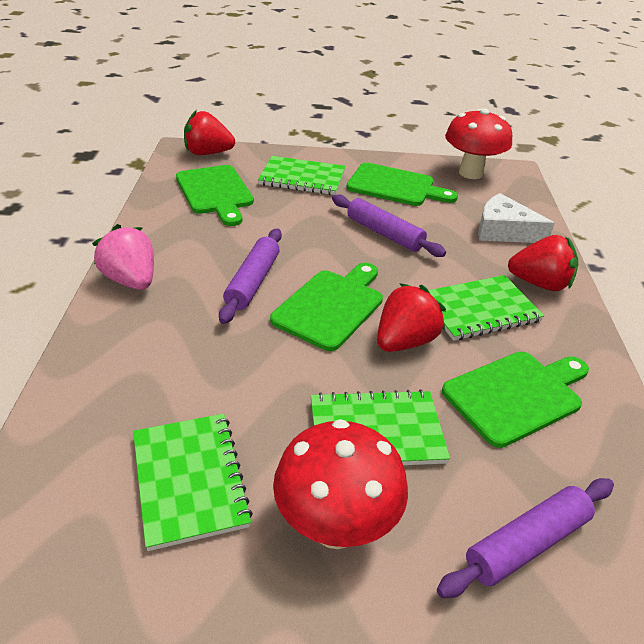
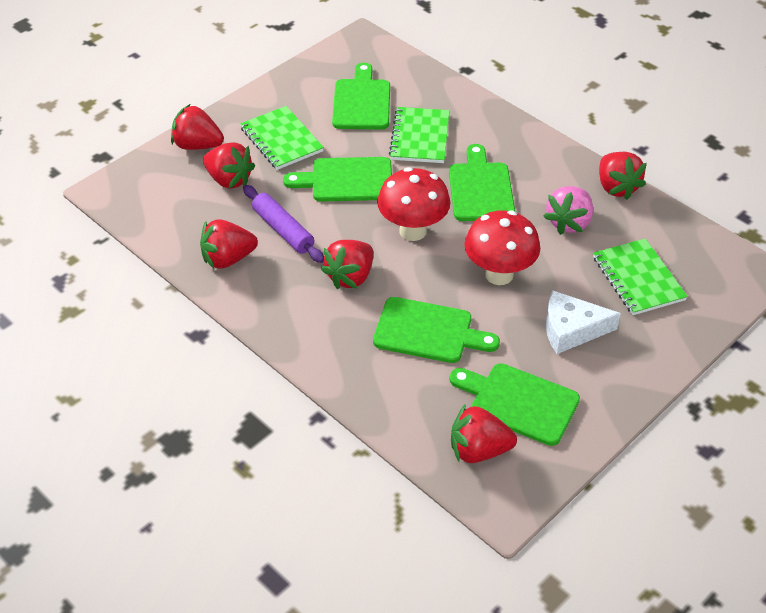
green cutting board: [176,165,254,226] [270,263,383,351] [346,163,458,206] [442,352,589,448] = 4 -> [283,157,392,202] [332,63,390,130] [373,297,500,363] [449,144,515,221] [450,363,580,446] = 5
green notebook: [133,414,253,551] [258,156,346,195] [311,389,450,465] [429,275,544,341] = 4 -> [240,106,324,170] [389,107,450,163] [593,238,688,315] = 3
purple rolling pin: [219,229,282,324] [332,194,446,257] [437,478,614,598] = 3 -> [243,185,324,263] = 1
red strawberry: [184,110,235,155] [377,283,446,352] [508,235,578,291] = 3 -> [171,104,224,150] [200,219,258,269] [203,142,255,189] [321,240,373,289] [451,404,517,463] [599,152,647,200] = 6

